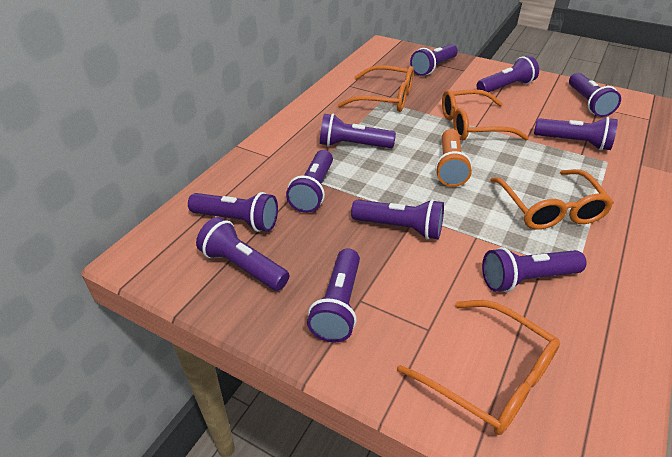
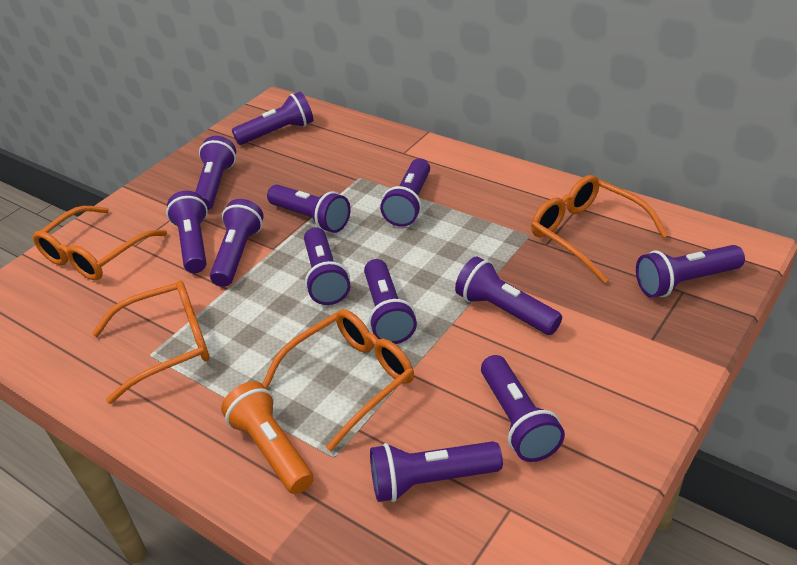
purple flashlight: [188,192,278,232] [196,217,290,291] [286,150,333,213] [307,248,360,343] [320,114,396,148] [351,199,444,240] [410,44,458,76] [477,56,539,92] [482,247,587,292] [534,117,618,150] [569,73,621,117] = 11 -> [166,191,208,273] [195,136,236,210] [210,199,264,287] [232,92,313,145] [267,185,350,233] [304,227,350,305] [364,259,417,344] [370,441,503,502] [380,158,430,227] [455,256,562,335] [481,355,565,462] [636,245,745,298] = 12

